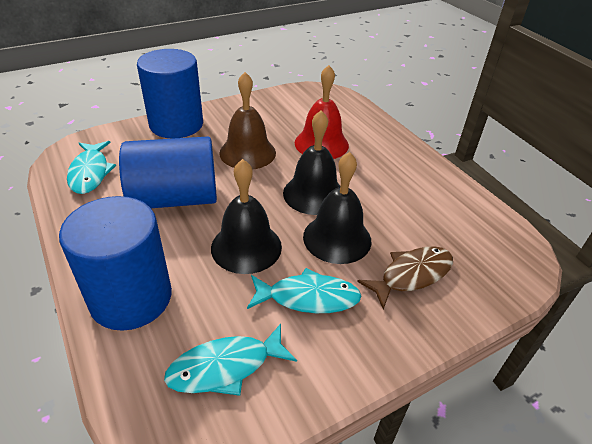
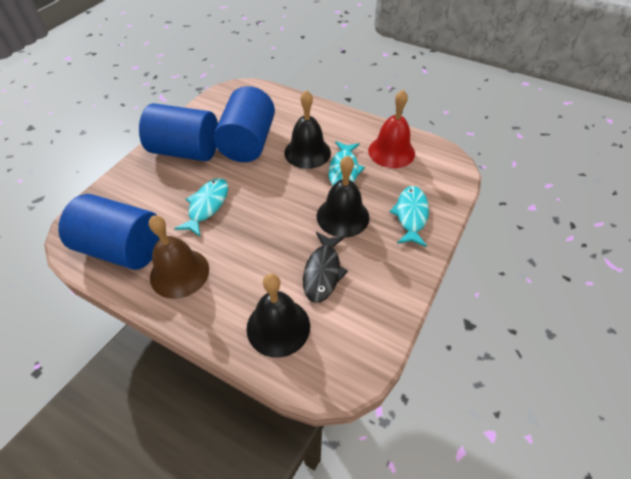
black fish: none = 0 -> [303,232,348,303] = 1
brown fish: [357,246,453,309] = 1 -> none = 0

